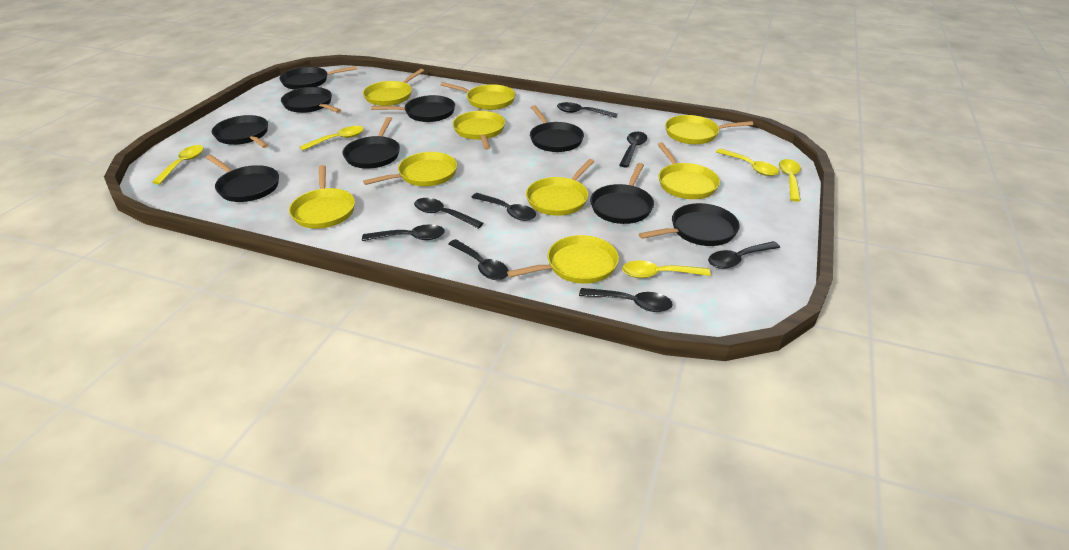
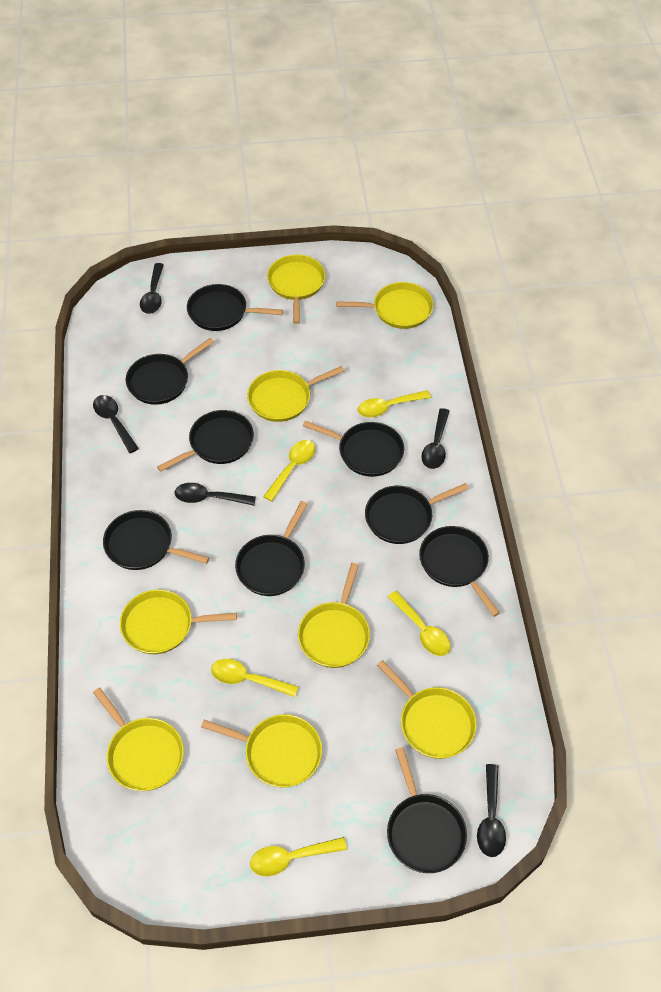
black spoon: [362,224,445,241] [414,198,483,229] [448,239,509,280] [471,193,536,221] [557,102,618,118] [579,288,673,312] [619,132,647,168] [708,241,780,269] = 8 -> [93,395,139,453] [140,263,164,314] [175,483,256,506] [421,408,449,469] [477,764,506,857] = 5
yellow pan: [289,165,355,229] [363,69,424,106] [363,152,457,186] [441,82,515,110] [453,111,505,150] [507,235,619,284] [526,159,594,216] [657,142,720,199] [665,115,753,144] = 9 -> [93,688,184,791] [120,589,237,654] [201,714,322,788] [247,366,344,422] [267,254,325,324] [298,563,370,668] [336,282,433,329] [377,660,477,759] = 8

